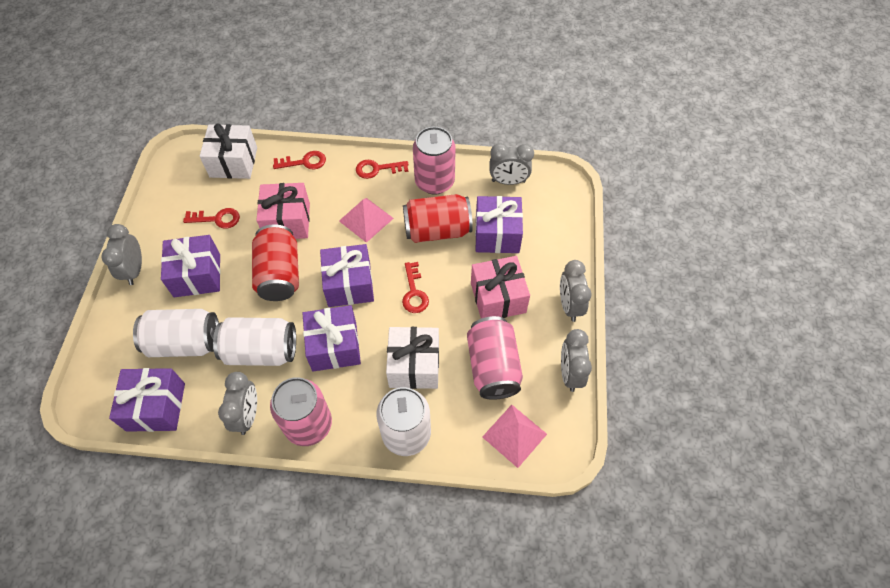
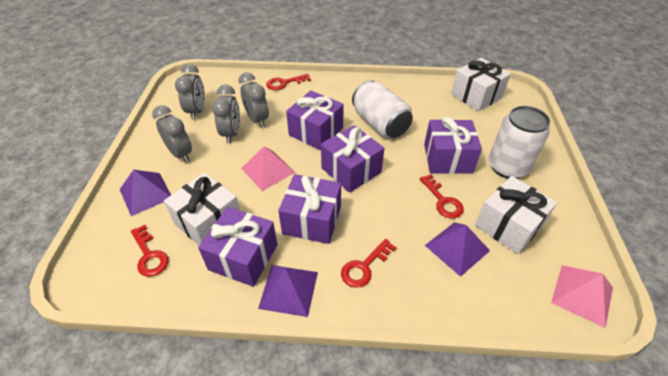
grey clock: [101,224,142,285] [218,372,257,435] [490,143,534,185] [560,260,592,322] [561,329,592,392] = 5 -> [152,105,192,163] [175,63,205,120] [212,84,240,143] [239,72,269,128] = 4
pink can: [270,377,332,446] [413,127,456,195] [467,316,523,400] = 3 -> none = 0
pink gift: [256,183,310,239] [471,256,530,318] = 2 -> none = 0
purple pyramid: none = 0 -> [120,170,171,216] [258,265,318,317] [425,222,490,277] = 3
red can: [252,224,299,301] [403,194,473,243] = 2 -> none = 0
white can: [133,309,219,357] [213,317,296,366] [376,387,431,456] = 3 -> [352,80,413,138] [489,106,550,179] = 2
white gift: [200,123,257,179] [386,327,439,389] = 2 -> [164,173,240,245] [451,58,511,111] [475,176,557,254] = 3

